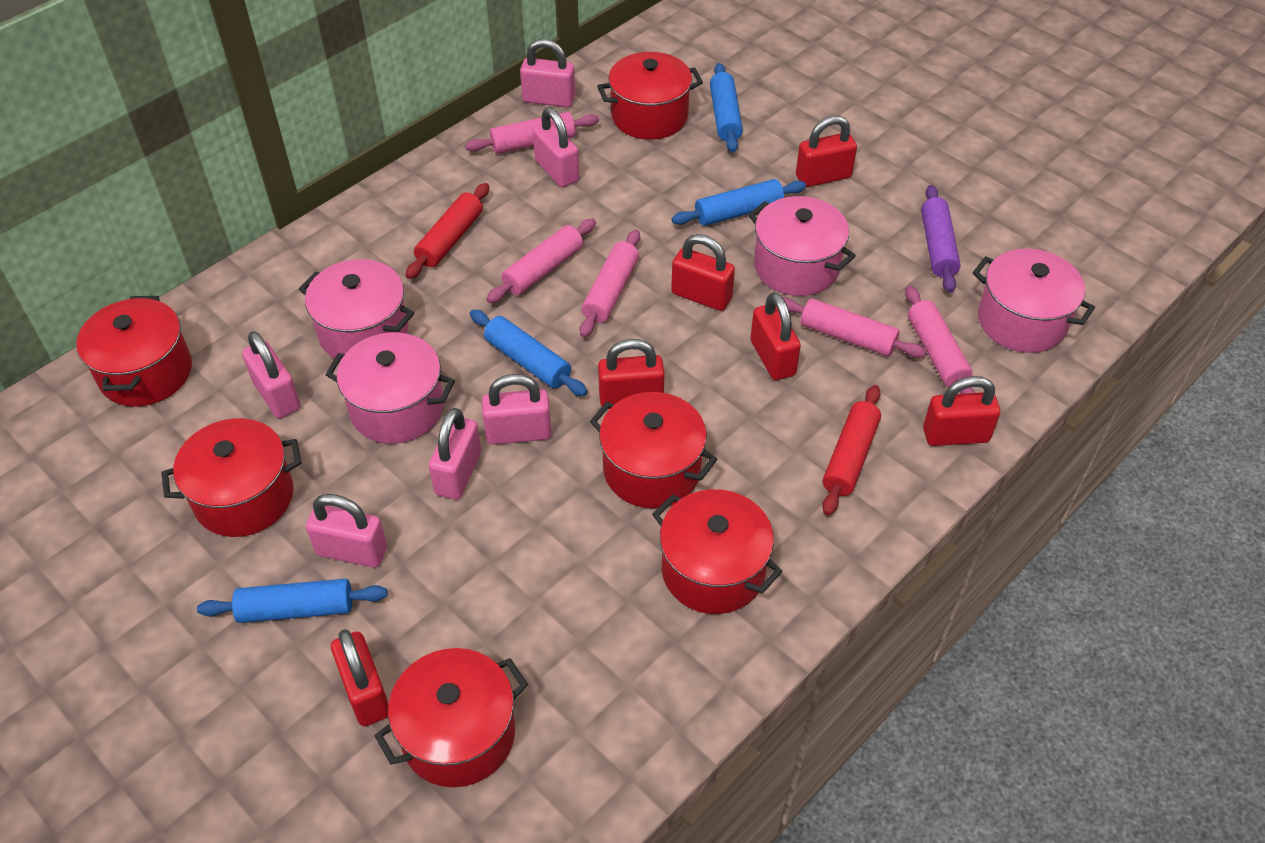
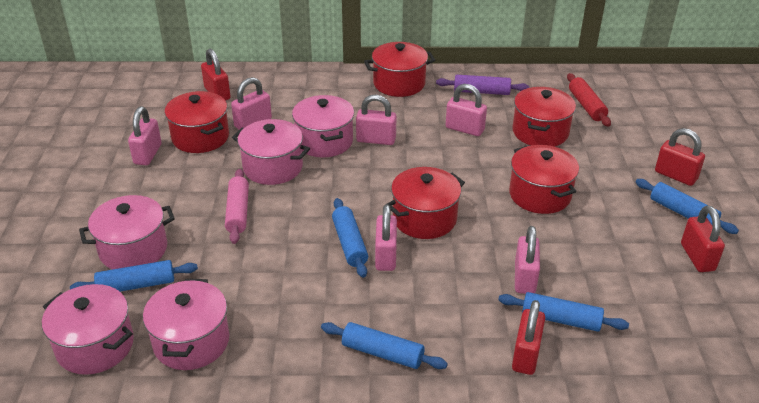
blue rolling pin: [197,579,388,623] [470,309,588,396] [672,179,806,226] [710,63,743,152] = 4 -> [70,260,198,292] [321,322,448,369] [332,198,368,278] [498,292,629,332] [635,179,739,234] = 5
pink pot: [299,259,414,361] [326,333,455,444] [748,196,856,296] [972,249,1095,353] = 4 -> [42,284,134,375] [79,195,175,270] [143,279,229,370] [232,119,310,185] [292,95,354,157] = 5
pink rolling pin: [465,112,599,154] [486,219,596,303] [580,229,640,337] [783,297,926,358] [905,286,975,394] = 5 -> [225,169,249,244] = 1
red padlock: [331,629,389,726] [598,339,665,409] [671,234,735,311] [751,292,801,380] [796,116,857,187] [923,376,1000,446] = 6 -> [201,49,231,101] [512,300,545,375] [655,128,705,186] [681,206,725,272] = 4
red pot: [76,296,192,407] [161,418,302,537] [375,648,528,787] [590,392,717,508] [597,52,703,140] [652,489,783,614] = 6 -> [165,91,229,153] [364,42,435,97] [387,167,465,239] [509,145,579,214] [512,87,576,147] = 5
red rolling pin: [406,183,489,279] [822,385,881,516] = 2 -> [567,73,611,127] = 1

